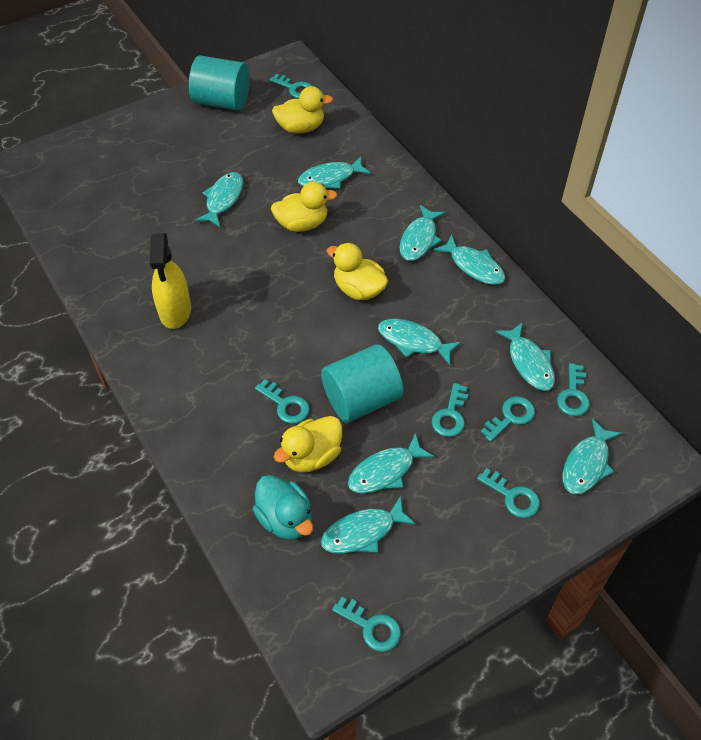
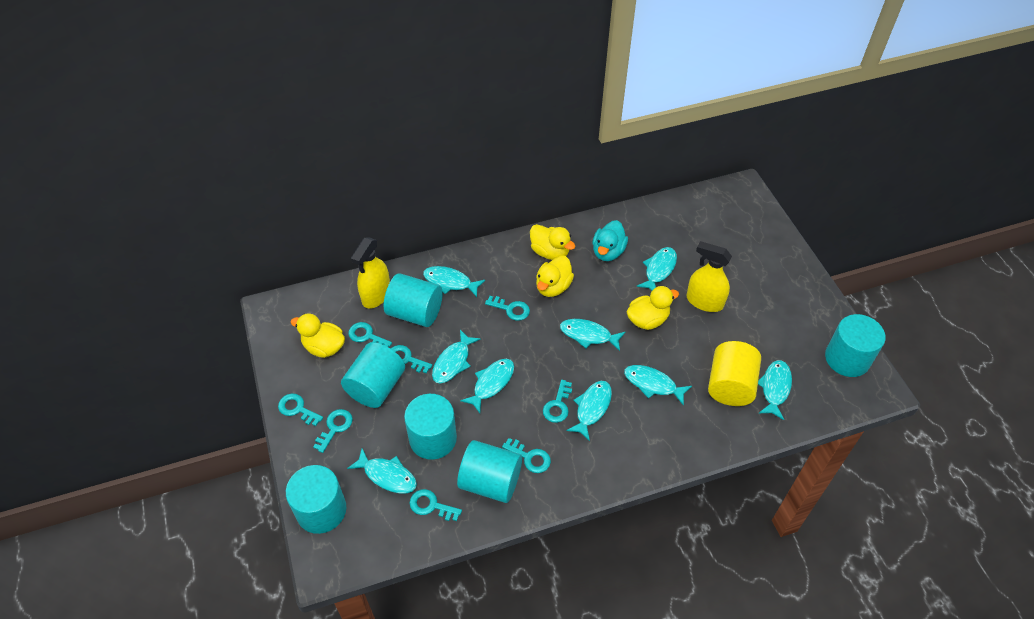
turquoise cylinder: [189,55,250,111] [321,344,404,423] = 2 -> [286,465,346,534] [341,342,405,408] [384,273,443,327] [404,394,457,460] [457,440,522,503] [825,314,886,377] = 6
turquoise key: [255,379,310,424] [270,74,312,98] [332,597,401,652] [432,383,468,437] [477,468,540,518] [481,396,535,442] [557,363,590,416] = 7 -> [278,393,323,426] [313,409,353,453] [348,322,392,347] [391,345,432,374] [410,489,462,521] [485,296,530,321] [502,438,551,473] [543,380,572,423] = 8
yellow cylinder: none = 0 -> [708,341,761,406] = 1
yellow spray bottle: [150,233,191,329] = 1 -> [351,237,390,309] [686,241,732,312] = 2

